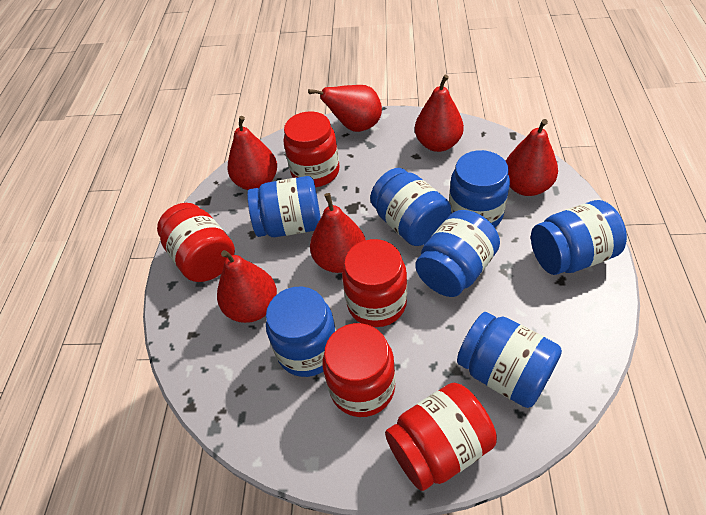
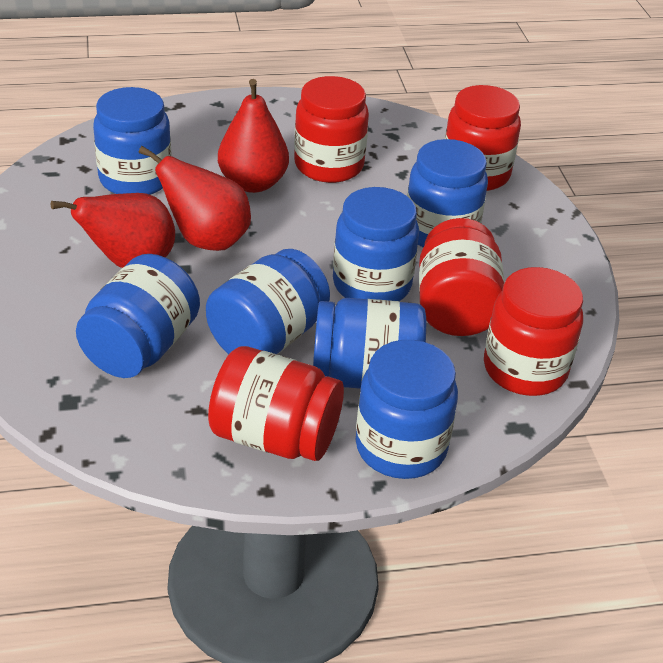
red pear: [217,250,277,323] [228,116,277,190] [308,85,382,132] [310,193,365,273] [415,75,464,152] [506,119,558,196] = 6 -> [51,193,175,268] [139,146,251,251] [218,79,289,193] = 3

